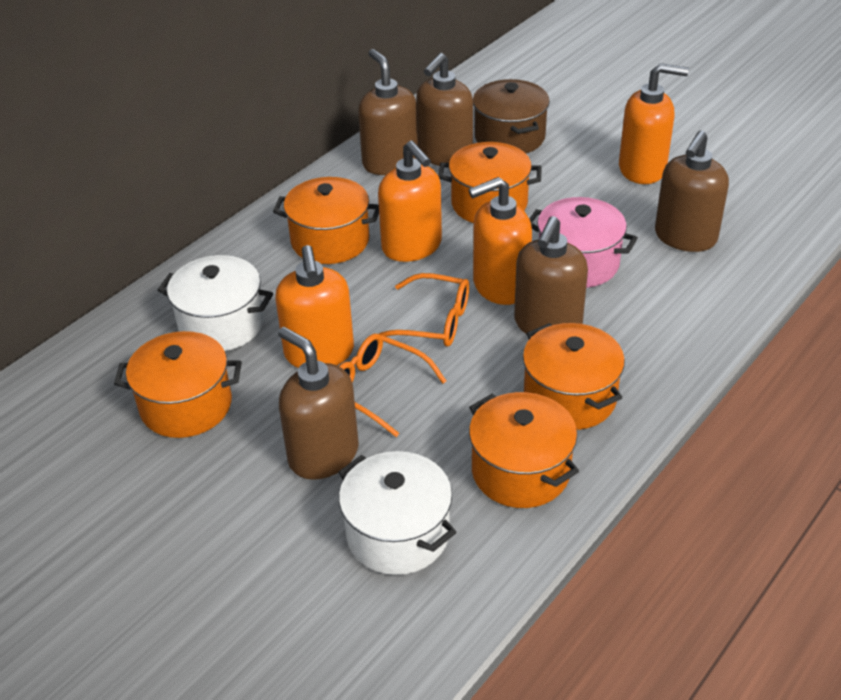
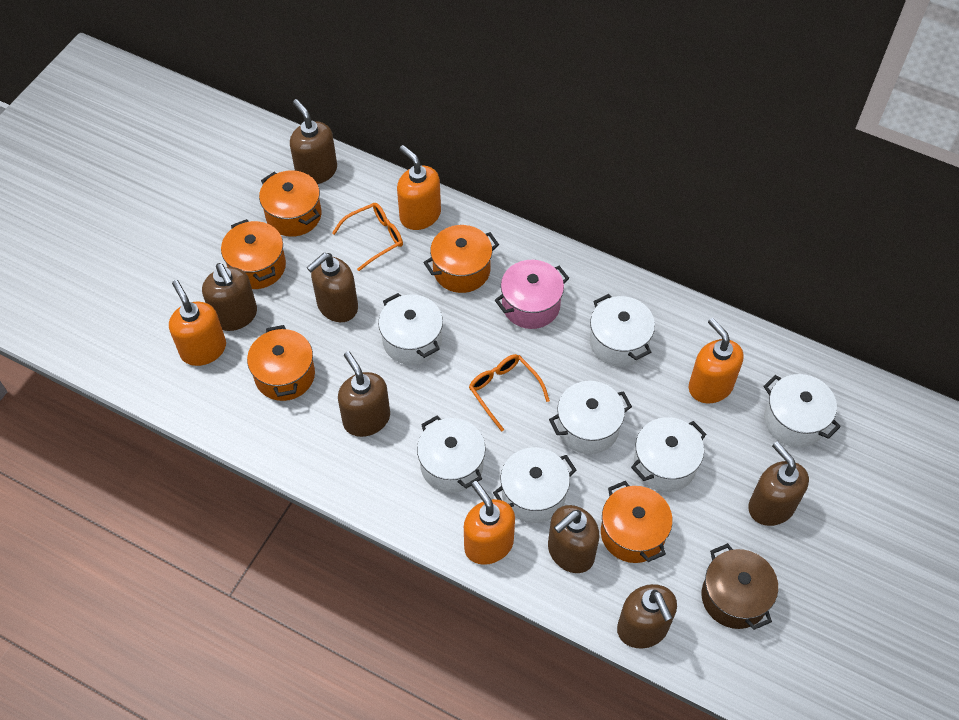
brown soap dispenser: [278,327,359,480] [358,49,418,175] [416,53,473,166] [514,216,588,334] [655,131,729,252] = 5 -> [202,263,257,331] [290,99,337,184] [307,253,358,322] [338,351,390,437] [548,505,600,573] [617,584,677,649] [748,441,809,526] = 7
white pot: [158,255,273,351] [339,451,456,575] = 2 -> [378,293,443,365] [417,415,486,493] [493,447,576,523] [549,381,632,454] [590,294,655,367] [631,417,706,492] [763,374,841,447] = 7

